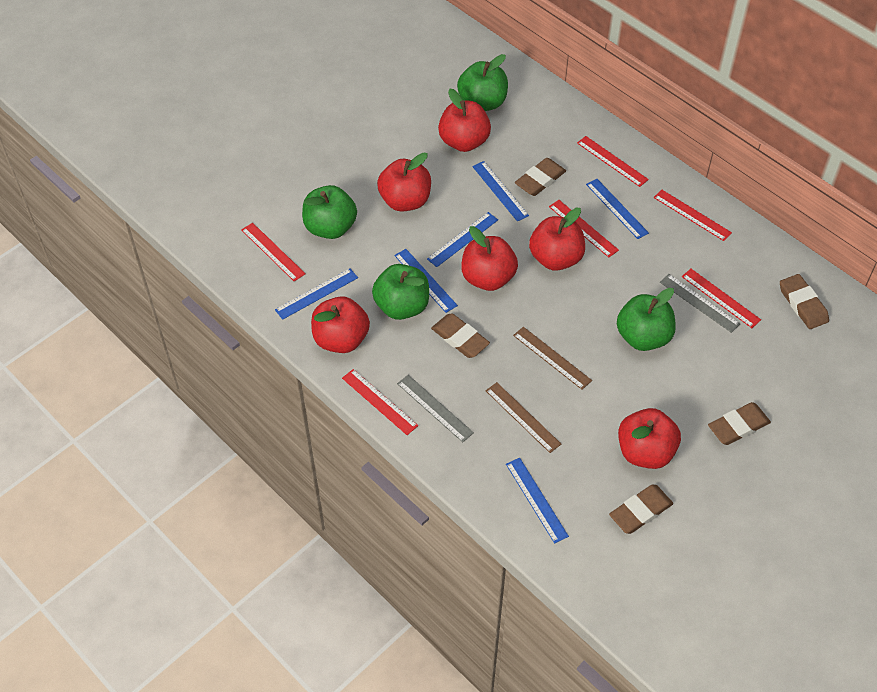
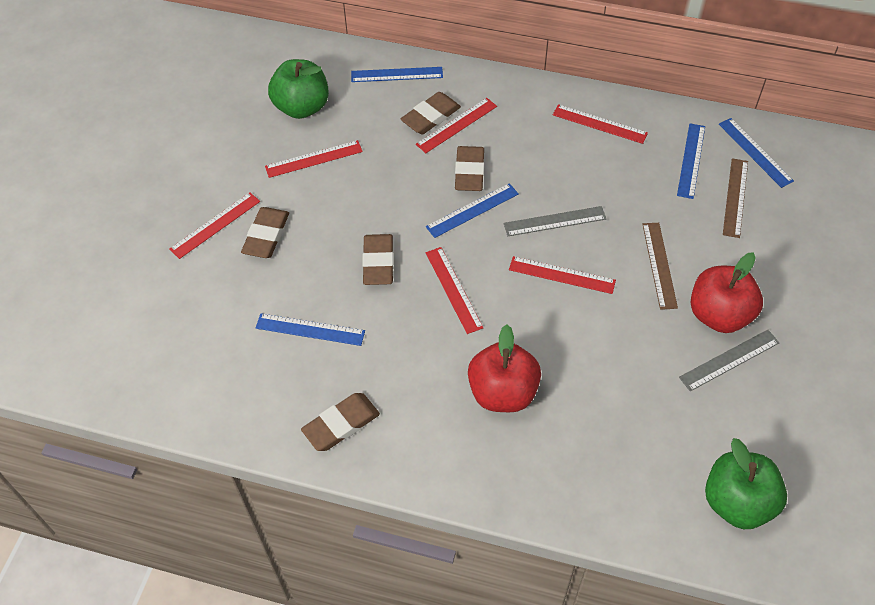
blue ruler: [275,268,358,320] [394,249,458,313] [427,212,498,267] [472,161,529,222] [506,458,569,544] [586,179,649,239] = 6 -> [256,313,365,346] [351,67,443,82] [426,183,519,238] [677,123,705,199] [719,118,794,188] = 5
green apple: [302,185,357,239] [372,264,429,320] [457,54,508,111] [617,288,676,351] = 4 -> [268,59,329,119] [705,438,787,529] = 2
red apple: [311,296,370,353] [377,152,431,212] [438,89,491,152] [461,226,518,291] [529,208,585,271] [618,408,681,469] = 6 -> [468,324,541,412] [691,252,763,333] = 2

